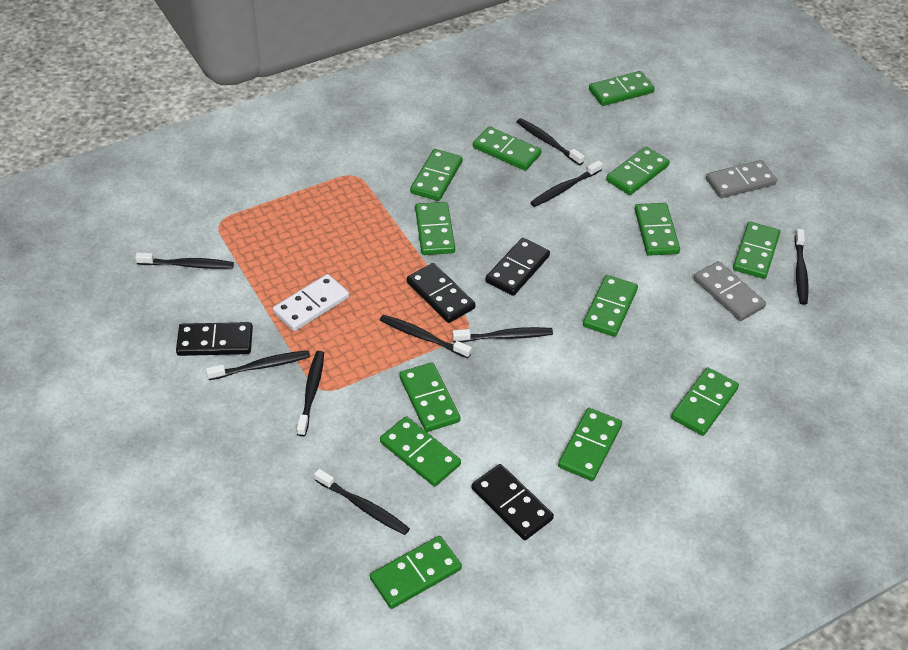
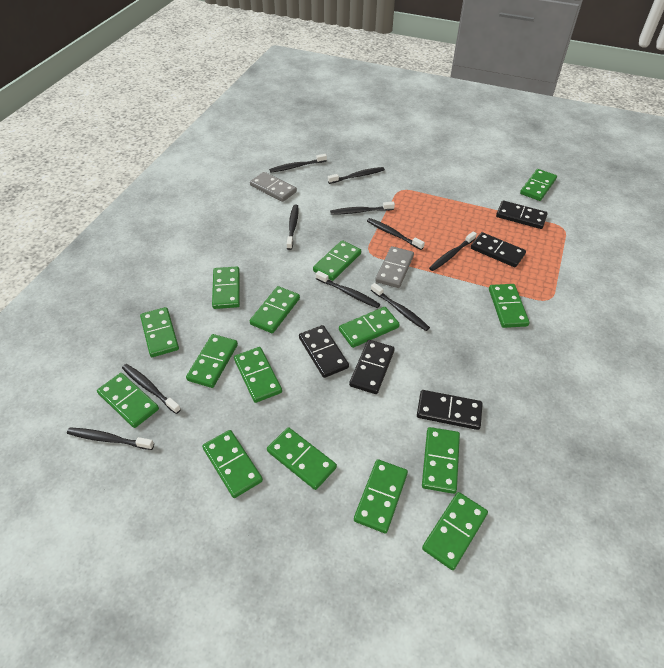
black domino: [176,322,253,356] [407,263,476,323] [472,464,554,540] [486,238,550,296] = 4 -> [299,325,349,378] [349,340,395,394] [417,390,483,430] [471,232,526,267] [496,201,548,229] = 5
black toothbrush: [135,252,234,269] [206,350,310,380] [297,351,324,437] [314,469,410,535] [380,315,472,358] [452,327,553,343] [517,118,585,165] [530,160,603,207] [794,229,808,305] = 9 -> [67,428,154,450] [122,364,181,414] [269,154,327,173] [287,205,299,250] [316,271,380,308] [328,167,385,184] [330,202,395,215] [367,218,425,250] [371,283,430,331] [429,231,477,271] = 10
green domino: [370,536,462,609] [380,416,461,487] [399,362,460,432] [410,149,463,201] [415,202,455,255] [473,127,542,171] [558,408,622,481] [583,275,638,337] [589,71,655,106] [606,147,670,195] [634,203,680,256] [671,367,739,436] [733,222,780,279] = 13 -> [97,373,159,428] [140,307,179,357] [186,334,238,388] [202,430,263,498] [212,267,240,309] [234,347,282,403] [250,286,300,333] [267,427,337,490] [313,240,361,281] [339,307,400,348] [354,459,408,533] [422,427,460,494] [422,492,488,570] [489,284,529,328] [520,169,557,201] = 15
white domino: [273,274,349,331] = 1 -> none = 0

